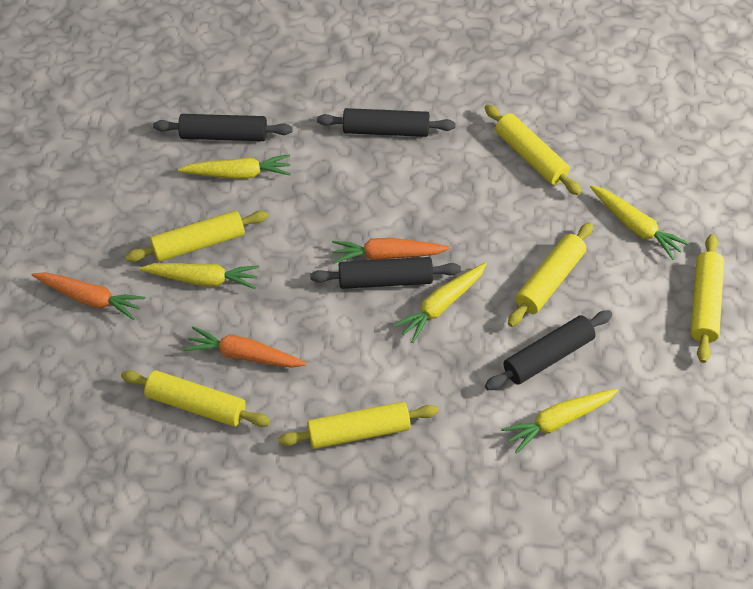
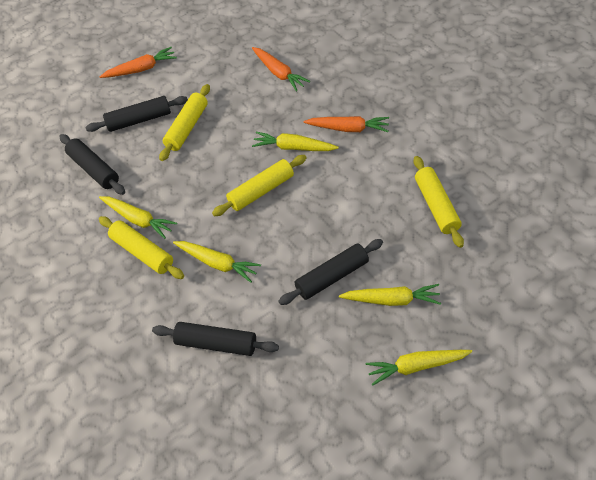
yellow rolling pin: [121,370,270,427] [125,211,269,262] [278,402,439,449] [485,104,582,195] [508,222,593,327] [691,234,724,363] = 6 -> [99,216,184,279] [159,84,210,161] [212,155,307,216] [413,156,464,248] = 4

